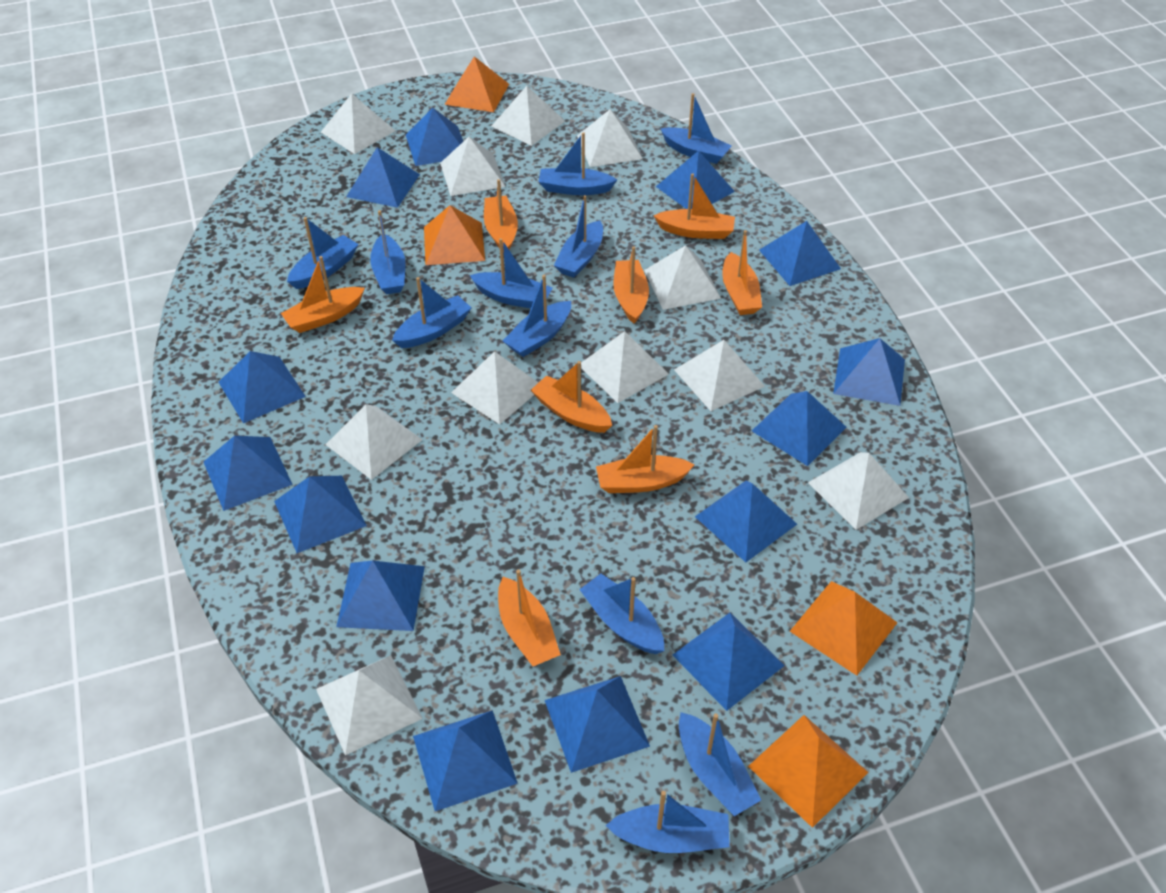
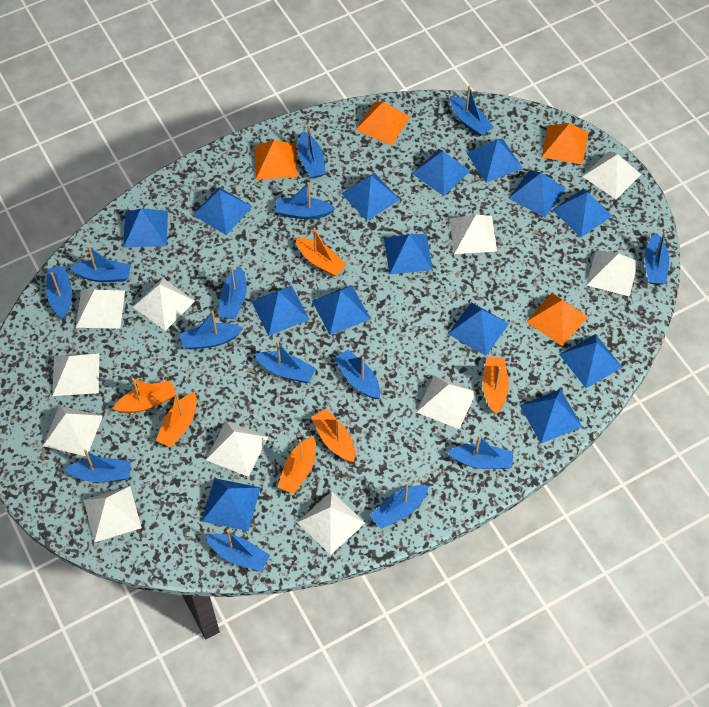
blue boat: [287,217,359,289] [370,210,406,294] [392,277,471,348] [470,238,553,308] [503,275,571,357] [539,132,617,195] [554,195,603,278] [579,574,664,654] [605,791,730,853] [660,93,732,164] [679,712,761,816] = 11 -> [46,266,72,319] [64,450,131,482] [70,246,131,282] [180,311,243,350] [205,530,270,571] [219,265,247,319] [255,341,316,383] [276,182,335,219] [298,125,326,179] [334,349,380,399] [370,482,429,529] [447,435,513,469] [450,85,493,136] [644,231,669,285] = 14
orange boat: [281,256,365,333] [484,179,518,252] [498,569,561,666] [531,361,612,433] [596,425,695,493] [613,246,649,324] [653,173,735,239] [722,230,762,315] = 8 -> [113,378,176,413] [156,392,197,448] [278,436,316,494] [296,228,347,276] [311,409,355,462] [483,357,509,414] = 6

